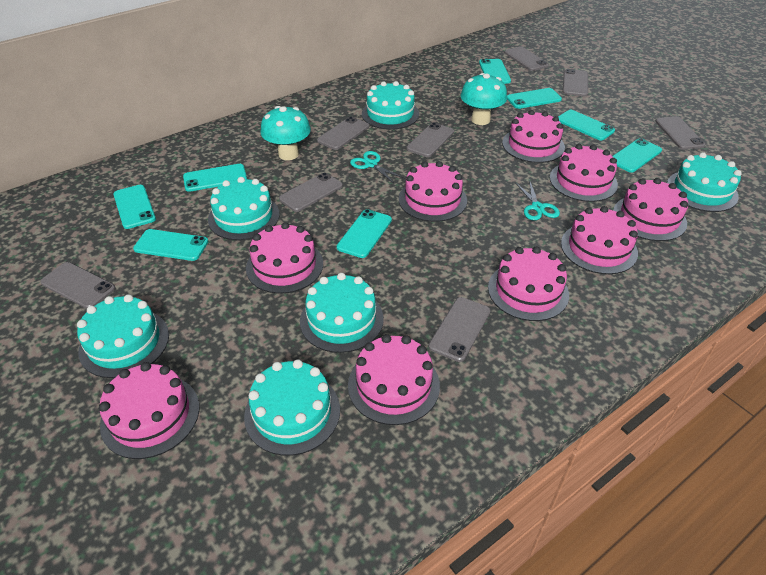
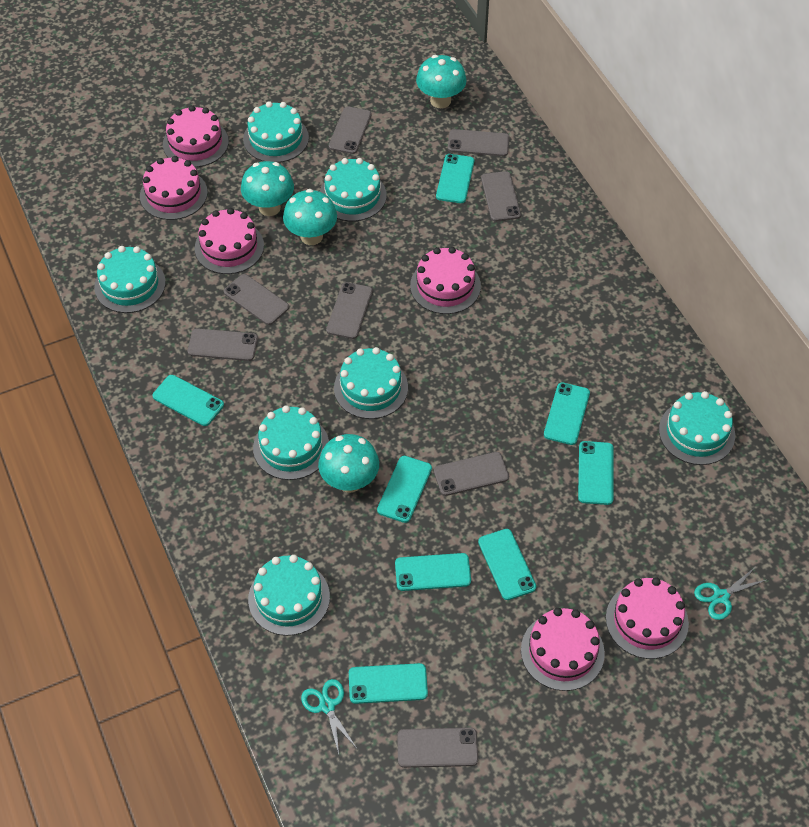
pink cake: [99,362,199,459] [246,222,323,294] [348,334,440,425] [399,161,467,222] [488,246,569,321] [502,110,565,163] [550,144,618,202] [561,206,638,274] [613,178,688,241] = 9 -> [140,156,208,220] [163,105,229,167] [195,208,264,274] [410,247,481,314] [521,608,605,691] [606,577,689,659] = 6
turquoise cake: [77,294,169,378] [208,177,280,240] [244,359,340,456] [300,273,384,353] [362,81,419,130] [667,152,742,212] = 6 -> [94,246,166,313] [243,101,309,163] [248,555,330,636] [253,405,329,480] [320,158,387,221] [334,347,408,419] [659,391,735,465] = 7
turquoise mushroom: [261,106,311,160] [461,73,507,125] = 2 -> [241,161,294,216] [283,189,337,245] [318,434,379,493] [416,55,467,108] = 4

